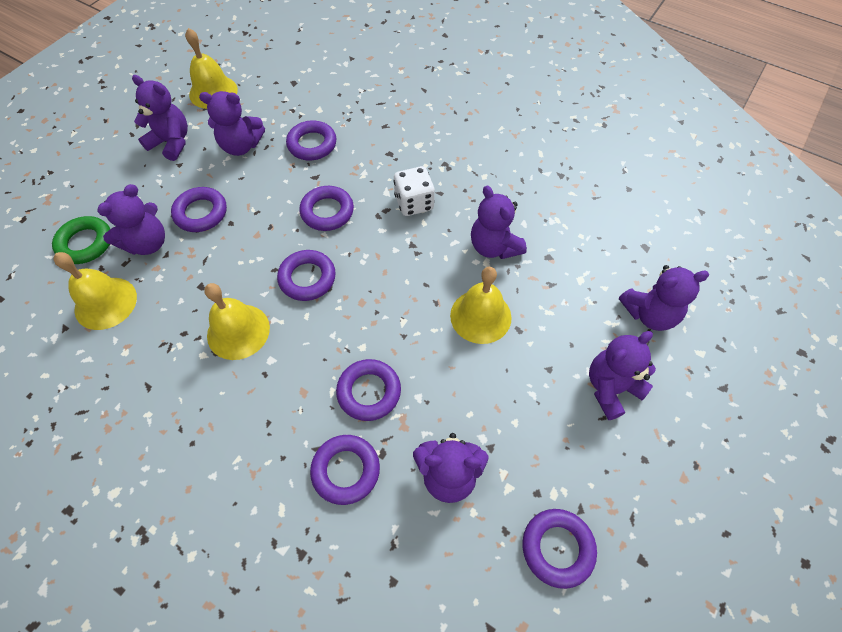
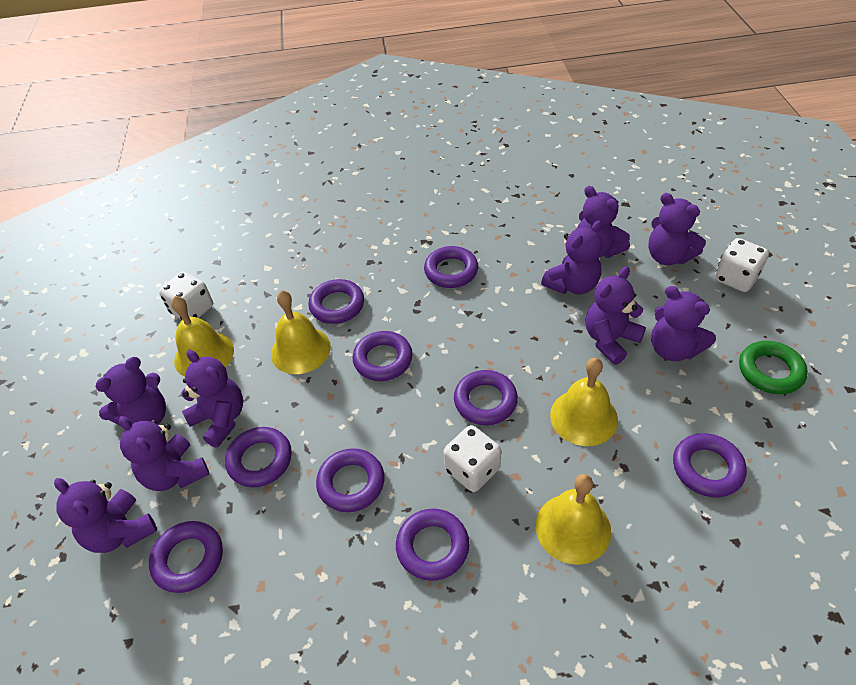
purple ring: [171,187,227,232] [277,250,336,301] [286,120,336,160] [299,186,354,231] [310,435,380,505] [336,359,401,421] [522,509,597,589] = 7 -> [149,521,223,593] [225,427,292,487] [308,279,364,324] [316,448,385,512] [353,331,413,381] [396,509,469,581] [424,246,478,288] [454,370,518,425] [673,433,747,497] = 9
purple teddy bear: [97,184,165,255] [132,75,188,161] [199,91,265,156] [413,433,488,503] [471,186,527,259] [589,331,656,420] [619,265,709,331] = 7 -> [54,478,157,553] [95,357,166,426] [119,416,209,491] [181,350,243,448] [541,221,602,294] [577,186,630,258] [586,267,646,365] [648,193,706,265] [651,286,716,361] = 9
white dice: [393,166,435,216] = 1 -> [159,271,213,320] [443,425,501,492] [715,238,769,292] = 3

